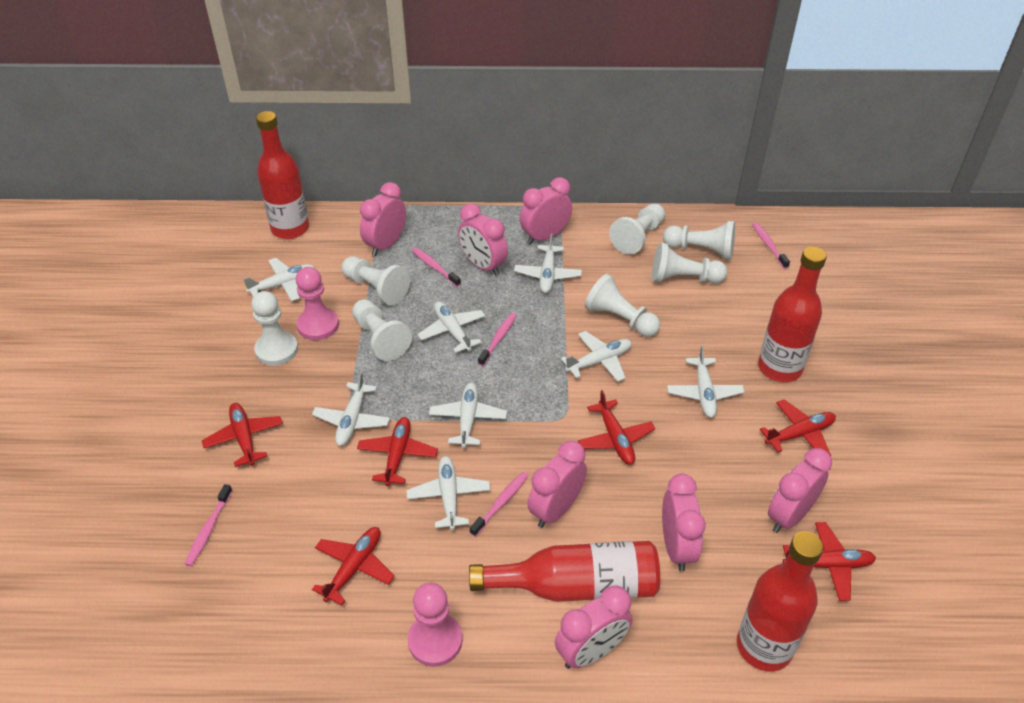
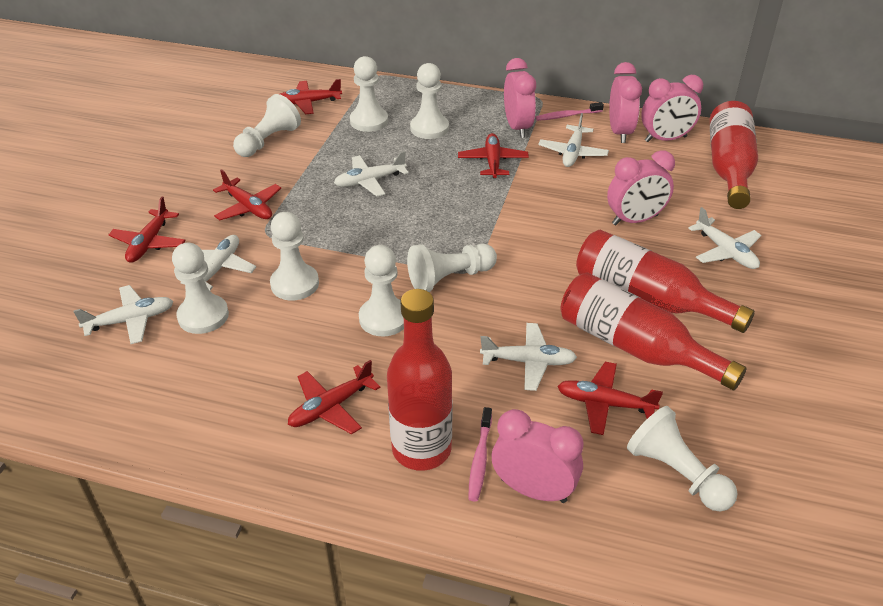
pink clock: [360,182,406,256] [458,204,508,276] [520,177,572,244] [527,441,587,528] [555,586,632,669] [662,474,706,571] [768,448,832,533] = 7 -> [492,409,584,503] [504,58,536,138] [607,150,675,225] [609,62,642,143] [641,75,703,142] = 5
pink pawn: [296,267,339,340] [408,583,462,667] = 2 -> none = 0
pink toothbrush: [185,484,232,566] [412,248,461,287] [470,472,529,537] [478,313,517,366] [752,222,790,269] = 5 -> [468,407,492,502] [536,102,604,121] = 2
white pawn: [251,291,298,366] [341,256,410,305] [352,299,412,361] [585,274,660,337] [609,203,665,255] [652,242,728,284] [663,221,735,260] = 7 -> [172,243,229,334] [233,94,301,157] [270,212,319,300] [350,56,388,132] [359,245,404,337] [407,244,497,292] [410,63,449,139] [627,406,738,512] = 8
white plane: [243,258,315,302] [312,372,390,446] [406,456,491,530] [417,301,486,353] [429,383,507,448] [514,234,582,293] [561,331,632,382] [667,345,745,418] = 8 -> [73,285,174,344] [180,235,256,291] [334,151,409,196] [480,323,577,391] [538,113,609,167] [688,207,761,269] = 6

